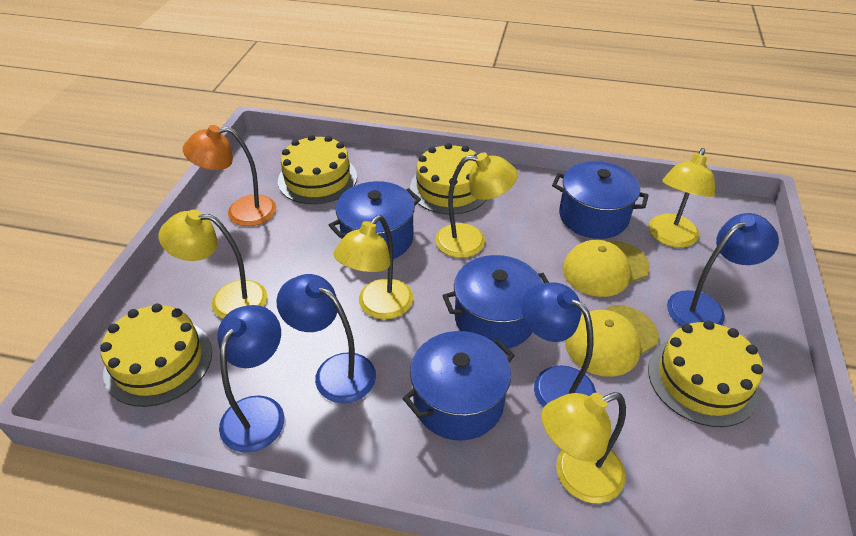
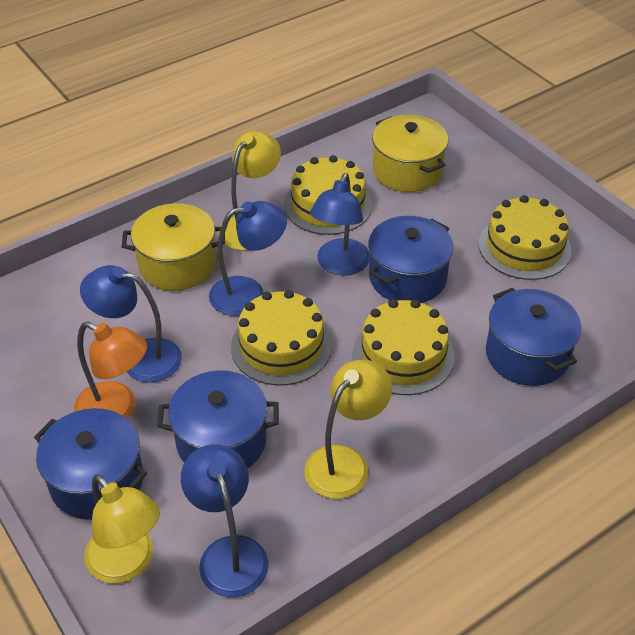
yellow cap: [563,240,650,297] [565,305,659,377] = 2 -> none = 0
yellow lamp: [159,210,267,319] [333,215,413,319] [435,152,518,258] [542,392,626,503] [648,148,715,248] = 5 -> [84,474,160,583] [218,131,281,251] [304,360,392,499] = 3
yellow pot: none = 0 -> [122,203,225,291] [372,115,448,192] = 2

